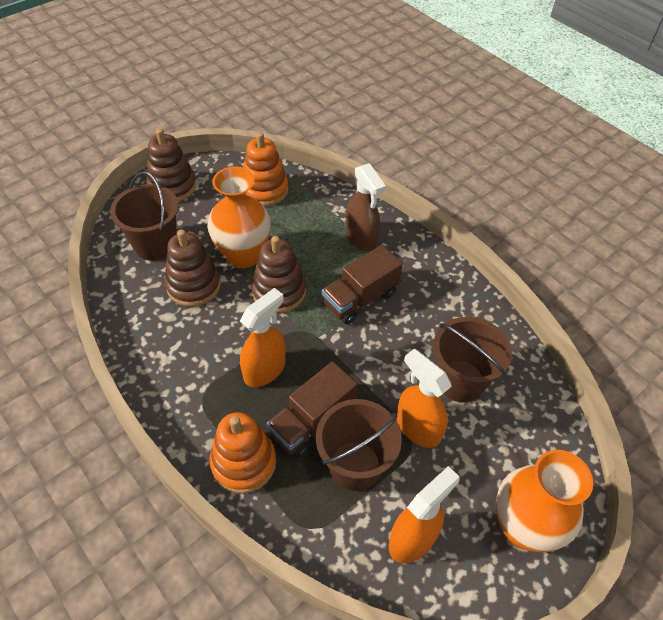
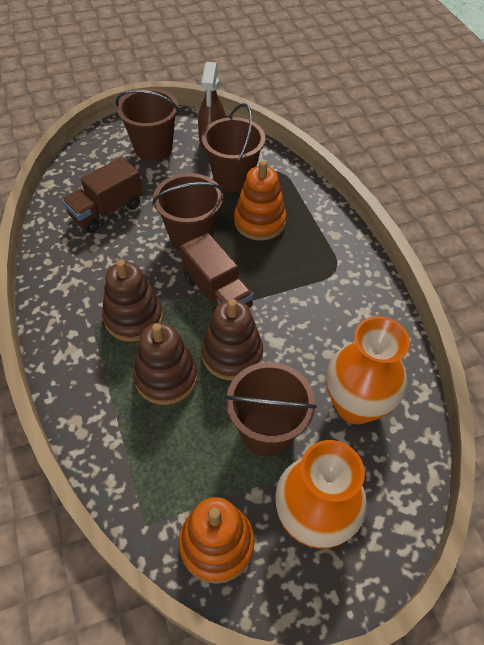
brown bucket: [110,171,179,261] [316,399,402,491] [433,317,512,402] = 3 -> [116,88,179,161] [152,173,224,251] [202,103,266,192] [225,362,317,456] = 4
orange spray bottle: [240,288,285,387] [389,466,459,563] [397,349,452,448] = 3 -> none = 0

